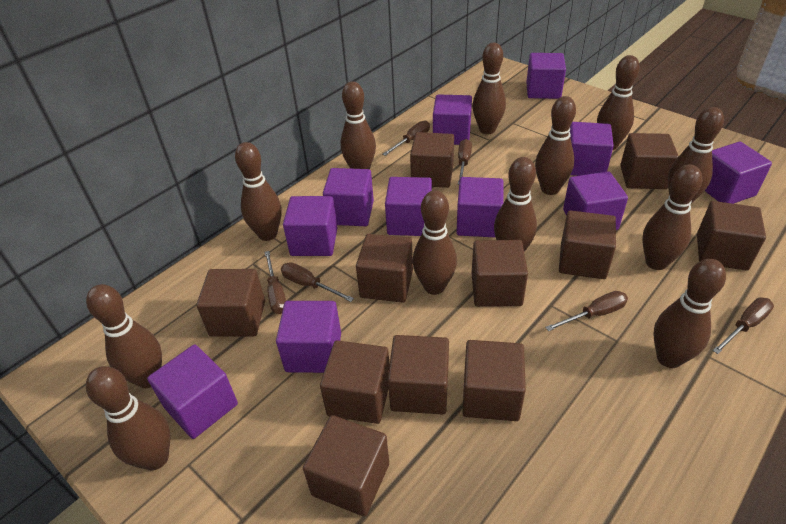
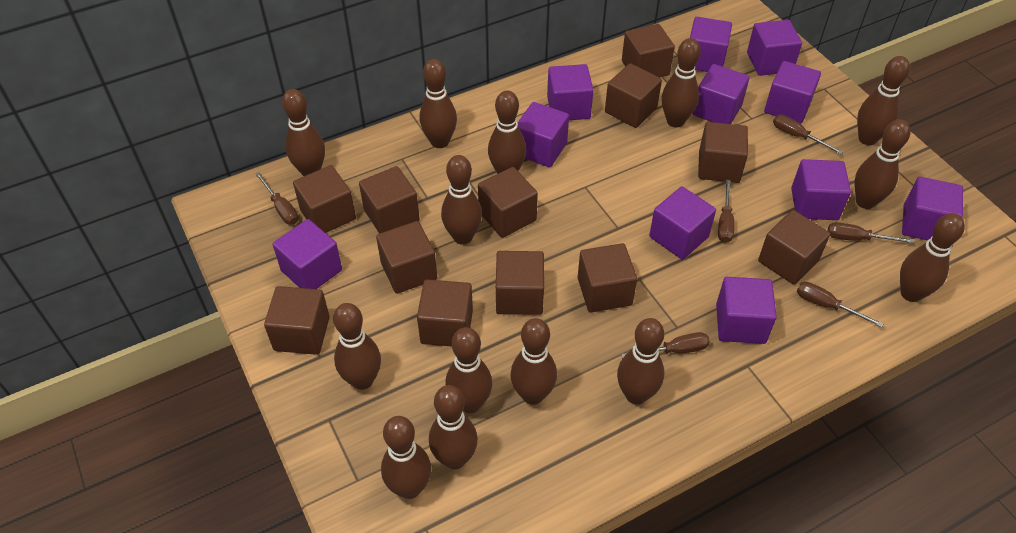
brown bowling pin: [86,284,162,388] [86,366,171,471] [235,142,281,241] [341,82,376,169] [413,191,457,295] [473,43,506,134] [494,157,537,252] [535,96,576,195] [597,55,640,150] [642,164,702,270] [653,259,726,368] [668,107,724,205] = 12 -> [282,89,325,176] [333,303,381,390] [381,416,431,499] [420,59,457,148] [429,385,478,469] [441,155,482,244] [445,327,492,413] [488,91,526,174] [510,318,557,405] [617,318,664,404] [662,38,701,127] [854,119,910,209] [857,56,910,145] [900,213,965,302] = 14
brown cube: [196,269,265,337] [303,415,389,517] [320,340,390,424] [356,234,413,303] [388,335,449,414] [410,132,454,188] [463,340,526,421] [472,240,528,307] [559,210,616,279] [620,133,679,189] [697,201,766,271] = 11 -> [264,286,330,355] [293,165,356,233] [359,166,420,234] [376,221,437,294] [417,280,473,346] [478,167,538,238] [496,251,544,315] [578,243,637,313] [605,63,662,128] [622,24,675,78] [698,122,748,183] [758,210,830,285] = 12

